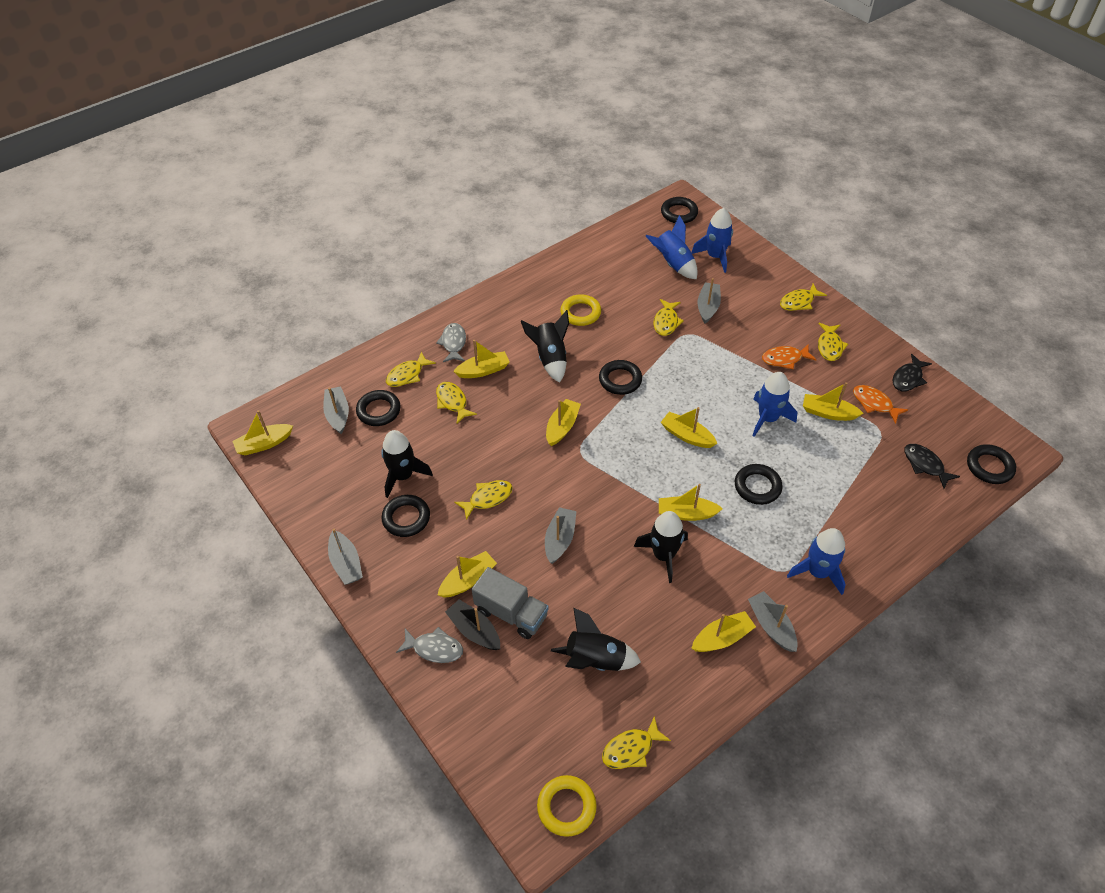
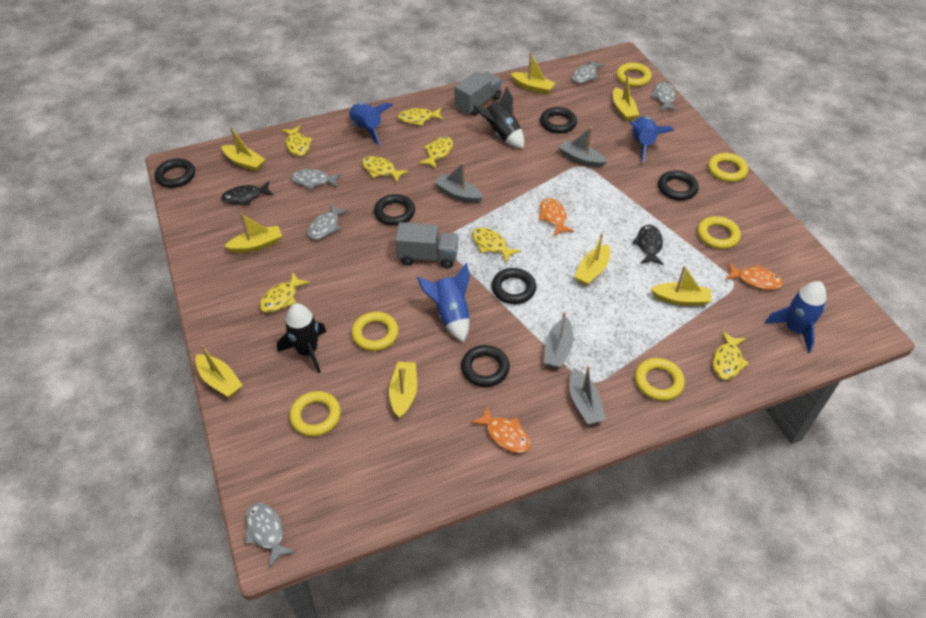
black boat: [445,599,500,650] = 1 -> none = 0
black rocket: [381,430,433,498] [521,310,569,383] [551,608,641,671] [634,511,688,583] = 4 -> [277,303,327,373] [473,87,524,149] = 2
grey boat: [323,386,349,434] [328,529,363,585] [545,507,577,564] [698,278,721,324] [748,591,798,652] = 5 -> [434,163,483,203] [544,312,573,368] [558,127,607,168] [570,366,606,424] = 4
grey fish: [396,627,463,663] [436,323,466,362] = 2 -> [245,503,296,568] [291,169,341,190] [307,203,349,240] [572,59,605,83] [650,82,678,111] = 5
grey truck: [472,567,549,639] = 1 -> [395,222,459,268] [454,72,502,116] = 2
orange fish: [762,344,816,369] [853,385,908,423] = 2 -> [470,406,530,453] [538,198,574,236] [726,263,783,290] = 3
yellow ring: [537,775,597,837] [560,294,601,326] = 2 -> [289,391,341,436] [351,312,399,351] [616,63,652,87] [635,358,685,401] [698,216,741,249] [708,153,748,182] = 6

